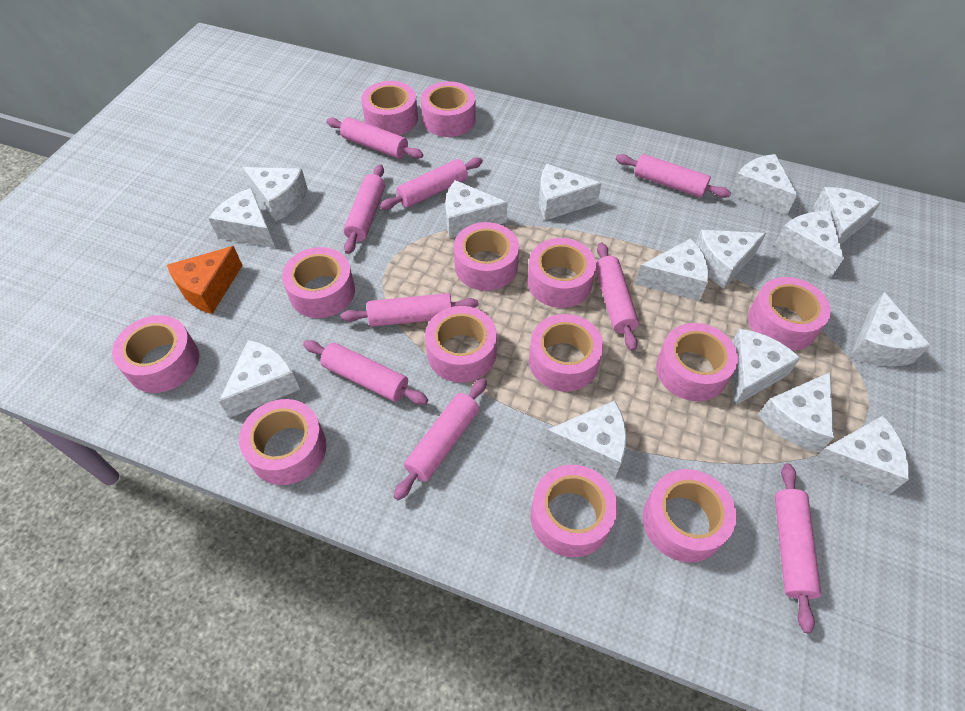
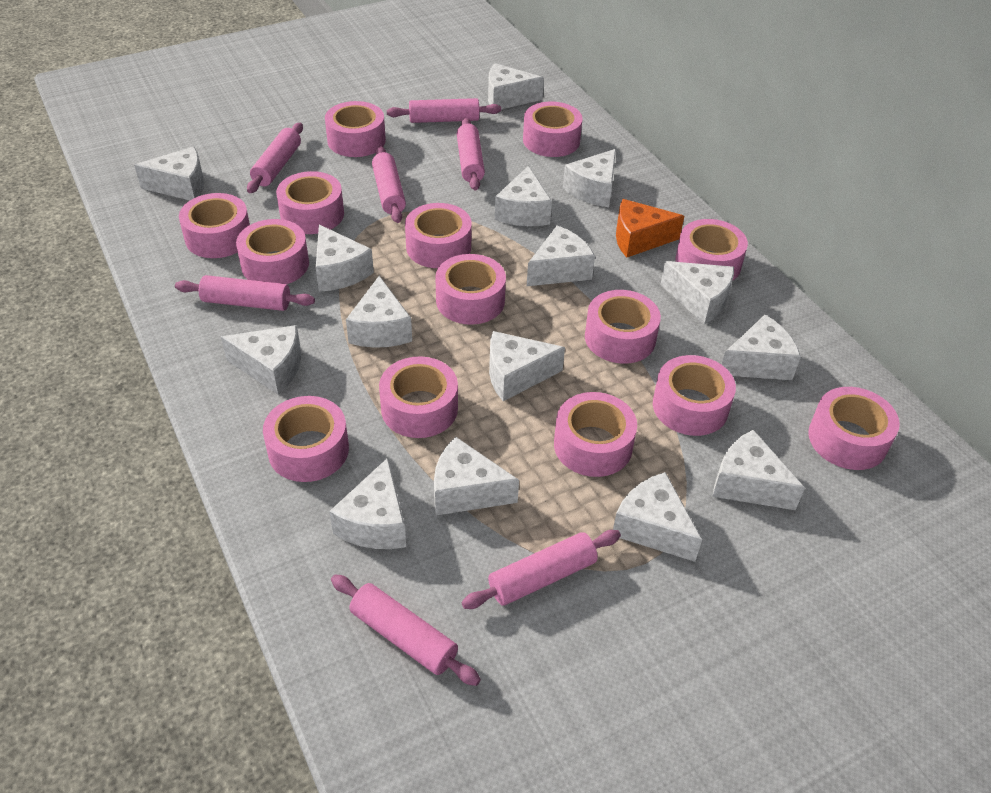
pink rolling pin: [303,340,428,405] [326,117,423,159] [340,293,479,327] [343,164,385,254] [380,158,483,210] [394,378,487,501] [596,243,639,351] [616,154,731,198] [775,463,821,633] = 9 -> [175,275,315,311] [247,123,303,193] [331,574,481,686] [372,146,406,223] [387,98,501,123] [457,118,485,191] [461,530,621,609] = 7
pink tape: [112,315,199,393] [239,399,326,485] [282,247,355,318] [361,81,418,135] [421,81,476,137] [425,306,497,383] [454,222,519,291] [528,238,596,308] [529,314,604,392] [531,465,618,557] [643,469,737,563] [656,323,738,401] [748,277,831,351] = 13 -> [179,193,250,258] [236,219,309,284] [263,396,349,482] [276,171,344,234] [325,101,386,157] [379,356,458,438] [405,203,472,268] [435,254,506,325] [523,102,583,157] [554,392,637,477] [585,290,661,364] [653,355,736,436] [675,219,748,281] [808,387,900,470] = 14

